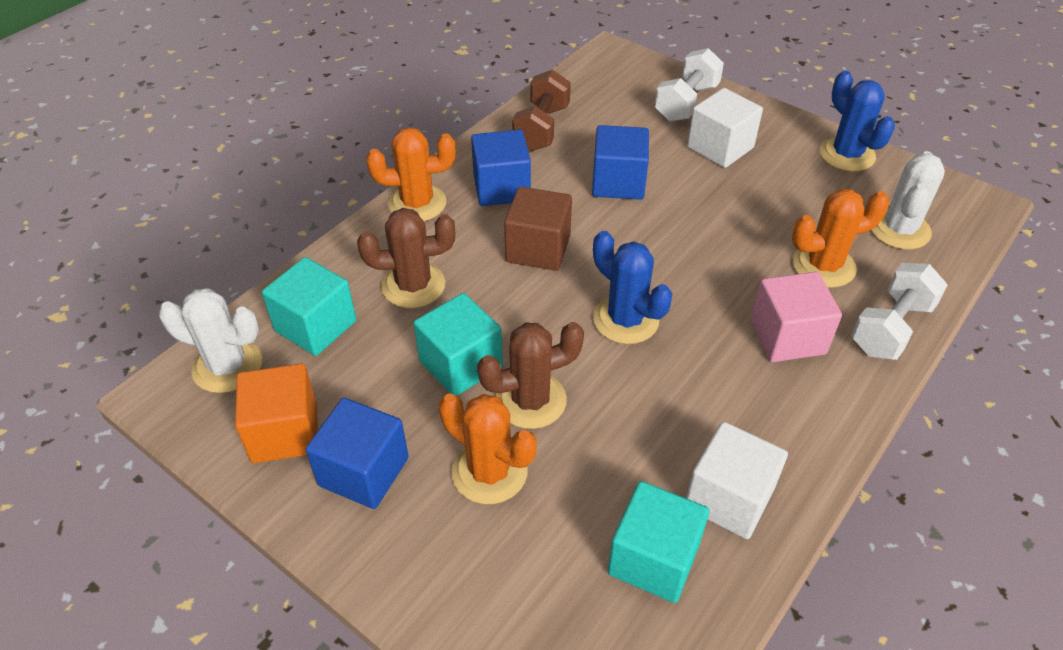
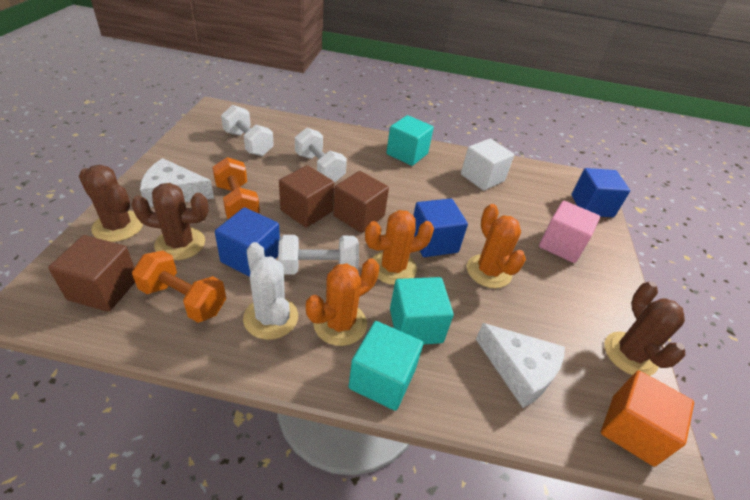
blue cactus: [593,231,673,344] [820,71,895,172] = 2 -> none = 0
brown cactus: [357,208,455,308] [477,322,584,429] = 2 -> [79,165,143,242] [131,183,209,260] [605,281,685,376] = 3
brown cube: [504,187,572,271] = 1 -> [48,235,135,312] [279,165,334,228] [333,171,389,233] = 3
brown dumbbell: [512,70,571,151] = 1 -> none = 0
orange dumbbell: none = 0 -> [132,251,226,323] [213,157,260,219] = 2
white cactus: [159,288,262,393] [871,151,945,250] = 2 -> [243,242,298,340] = 1
white cheese: none = 0 -> [140,158,214,207] [476,323,565,408] = 2
white cube: [686,422,788,539] [687,88,763,168] = 2 -> [461,139,514,191] = 1
white dumbbell: [654,48,724,122] [851,263,948,360] = 2 -> [221,105,274,156] [278,235,359,275] [295,128,347,182] = 3

